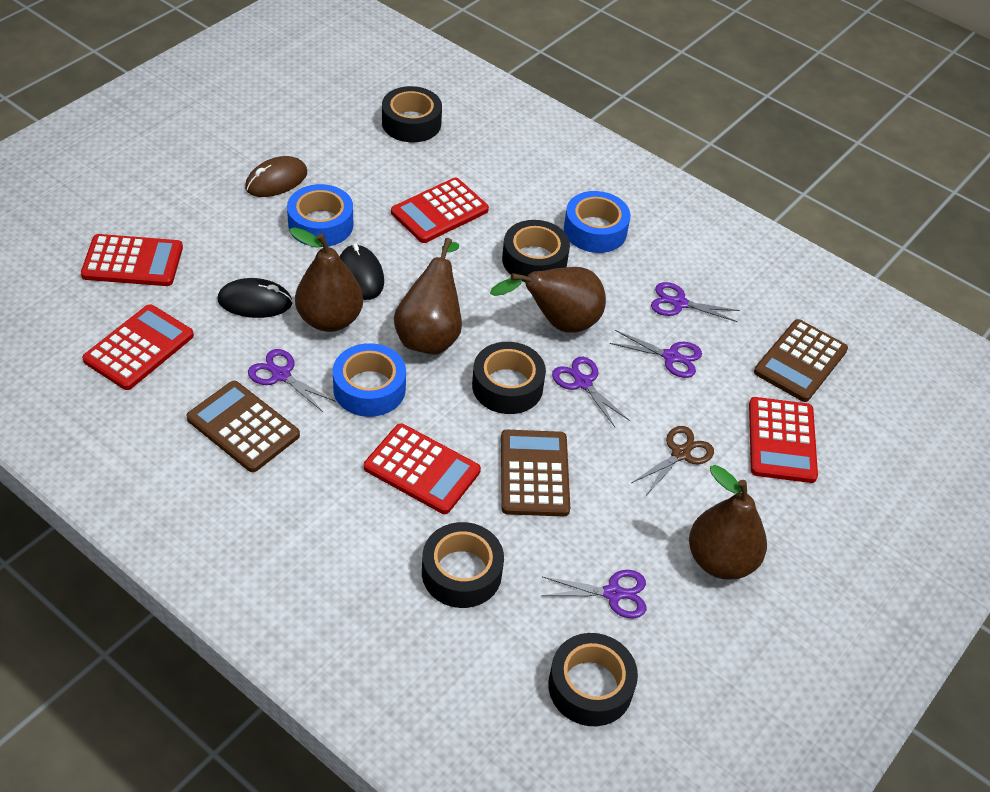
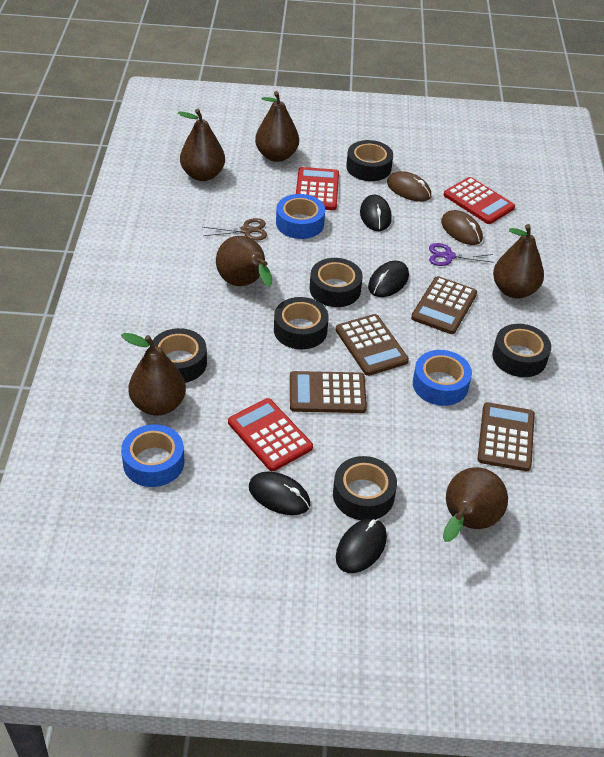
black mouse: [218,278,293,318] [340,243,384,300] = 2 -> [249,472,310,515] [336,518,387,573] [360,195,392,231] [368,261,409,297] = 4
black tape: [382,86,442,142] [422,522,504,608] [472,342,546,414] [502,220,570,282] [548,633,638,726] = 5 -> [150,328,207,383] [274,297,329,349] [310,258,363,307] [333,456,397,520] [346,140,393,181] [492,324,551,377] = 6
brown calculator: [186,381,300,472] [501,430,570,516] [754,319,848,402] = 3 -> [290,371,367,413] [336,314,409,376] [411,276,477,334] [478,402,535,471] = 4
brown mouse: [245,156,307,197] = 1 -> [387,171,431,202] [441,210,483,245] = 2
brown pear: [289,227,363,332] [394,238,462,355] [490,267,606,333] [689,465,767,580] = 4 -> [121,333,186,416] [178,109,225,181] [216,236,272,287] [255,91,299,162] [443,467,508,542] [493,224,544,298] = 6
purple scissors: [248,349,336,412] [541,570,646,618] [552,357,630,427] [610,330,702,378] [651,282,740,322] = 5 -> [429,243,494,266] = 1
red calculator: [81,234,183,286] [82,304,194,390] [364,423,481,514] [391,178,489,243] [749,397,818,483] = 5 -> [228,398,313,471] [296,167,339,210] [444,177,515,224] = 3

